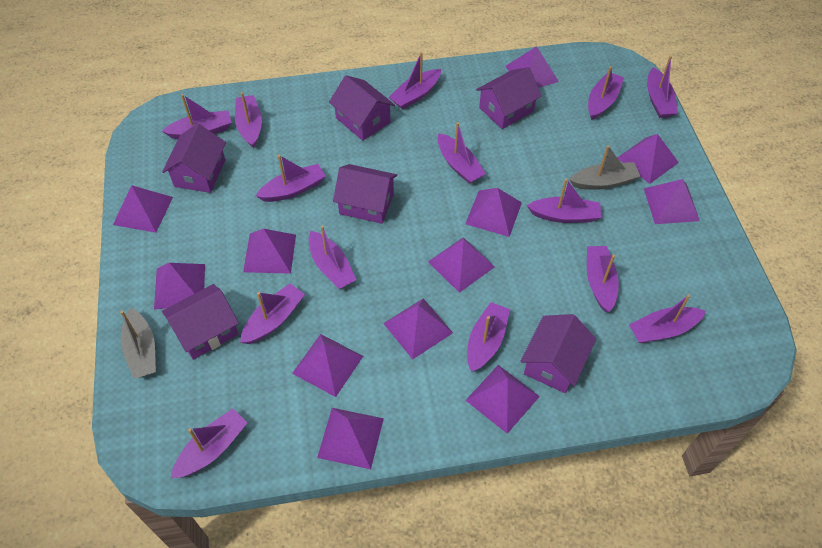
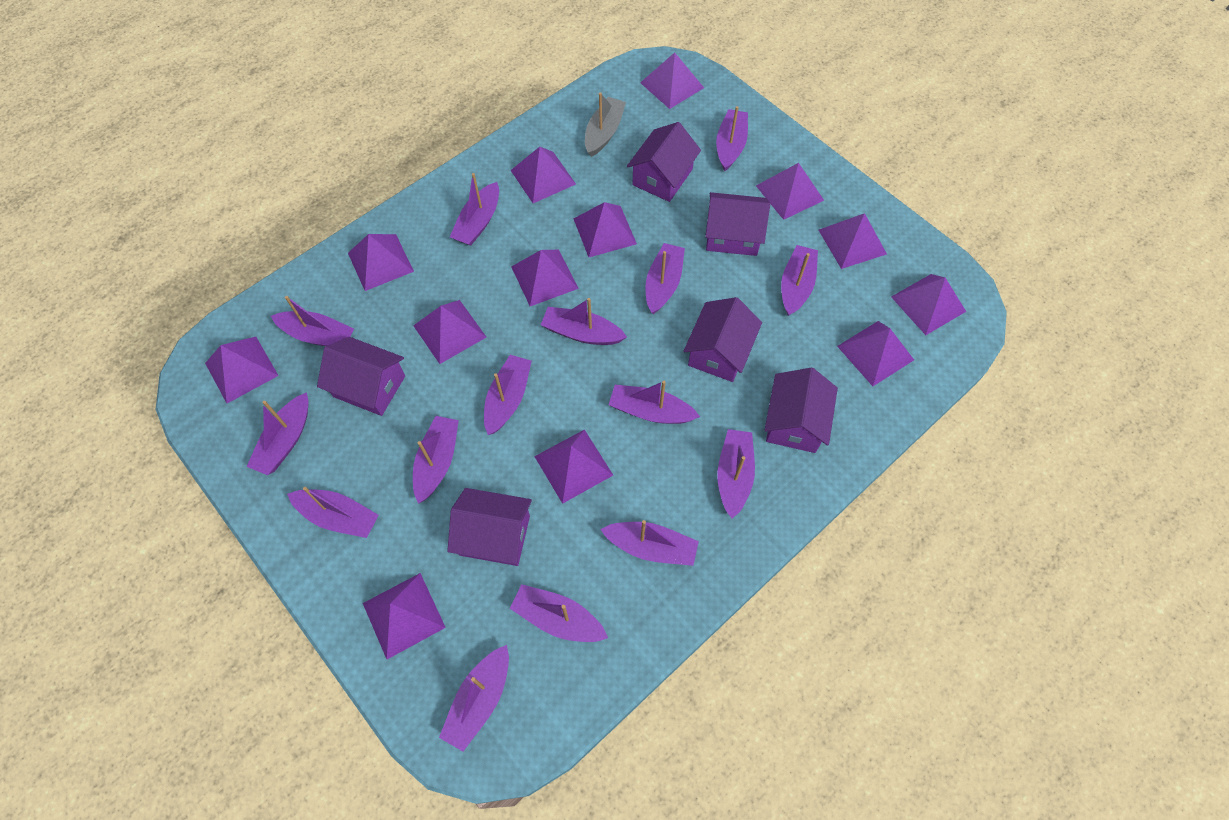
grey boat: [120,308,156,379] [569,145,641,190] = 2 -> [585,92,626,157] = 1
purple boat: [162,94,231,139] [171,409,248,478] [235,92,262,148] [240,283,305,344] [256,155,326,202] [309,226,356,289] [389,52,441,109] [438,122,486,184] [467,302,510,372] [527,178,601,223] [587,246,619,312] [588,66,624,120] [629,294,706,343] [647,56,678,118] = 14 -> [246,392,309,475] [271,296,354,346] [287,487,379,538] [413,416,459,504] [439,645,509,751] [450,173,499,246] [484,355,532,435] [509,584,608,642] [541,298,627,345] [600,520,699,566] [609,381,700,424] [645,243,685,314] [716,106,748,171] [717,429,755,518] [781,245,818,316] = 15
purple pyramid: [113,185,173,233] [154,263,205,310] [243,229,296,274] [292,334,363,397] [317,408,384,469] [383,298,453,359] [428,237,495,293] [465,188,522,237] [465,365,540,434] [506,46,559,88] [617,134,679,184] [644,179,700,224] = 12 -> [205,337,279,403] [348,234,414,291] [363,573,446,659] [413,300,486,364] [511,147,576,203] [511,250,579,306] [534,429,613,504] [574,202,637,257] [640,53,704,109] [756,163,824,220] [819,213,887,269] [837,321,914,386] [891,274,966,335] = 13

